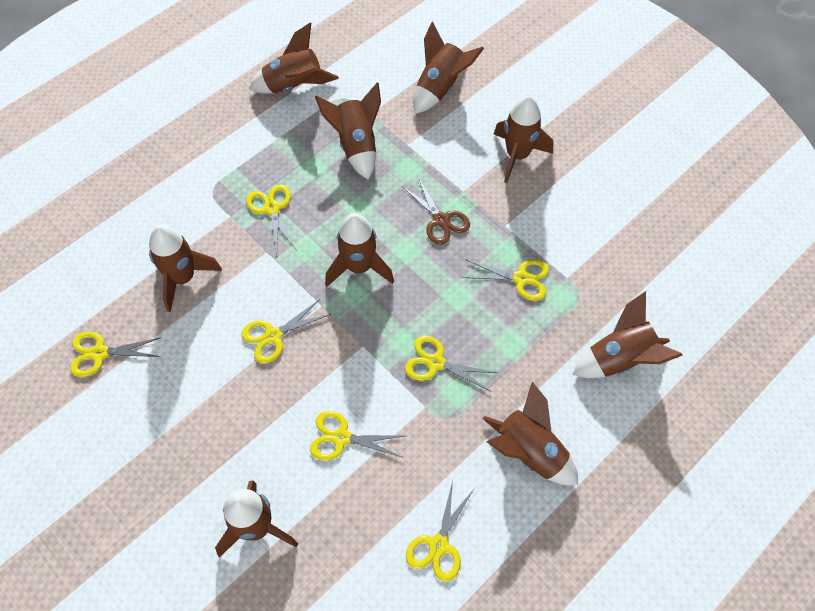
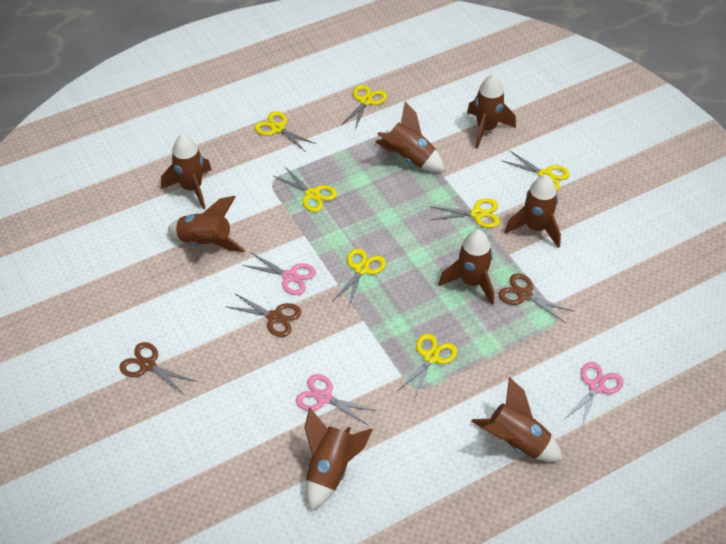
brown rocket: [149,225,222,312] [215,481,298,558] [249,23,339,94] [315,82,381,180] [325,213,394,287] [413,21,484,114] [482,382,578,486] [494,96,553,183] [573,291,683,378] = 9 -> [161,134,212,209] [168,196,245,252] [305,408,373,511] [375,102,445,172] [439,230,494,305] [467,74,516,149] [471,377,563,462] [505,175,561,248] = 8
brown scissors: [402,177,470,245] = 1 -> [119,342,196,394] [225,293,302,337] [498,273,574,323] = 3
pink scissors: none = 0 -> [242,253,316,295] [296,374,377,425] [565,362,623,429] = 3

